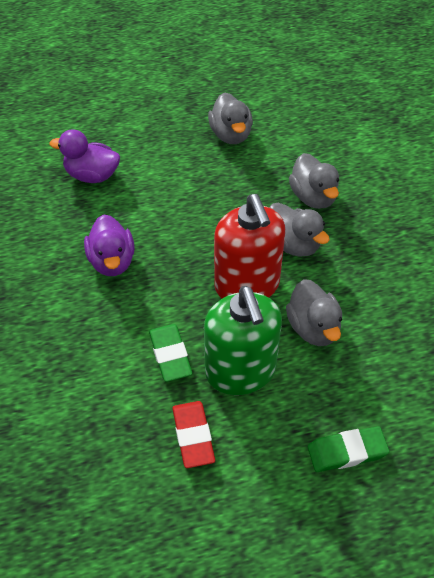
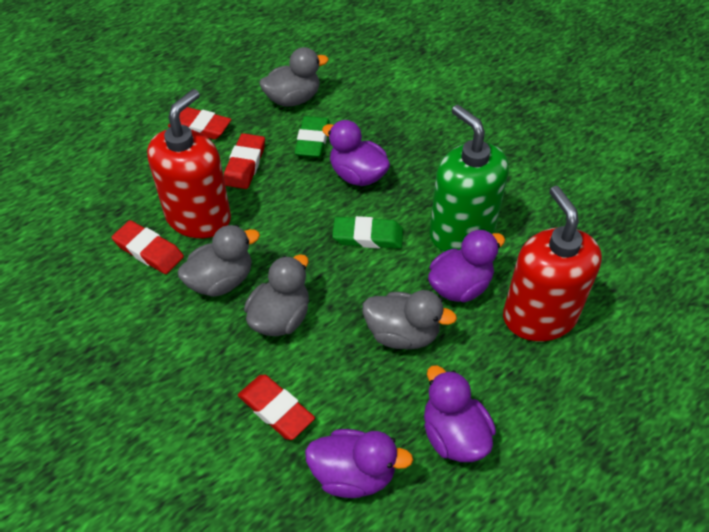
purple duck: [50,129,120,183] [84,214,135,276] = 2 -> [305,429,413,498] [322,120,390,186] [424,365,496,462] [428,229,505,302] = 4
red eraser: [172,401,215,468] = 1 -> [112,220,184,274] [168,107,232,140] [224,133,265,189] [238,375,315,440] = 4
red soap dispenser: [214,194,285,298] = 1 -> [147,89,231,238] [503,186,602,341] = 2

